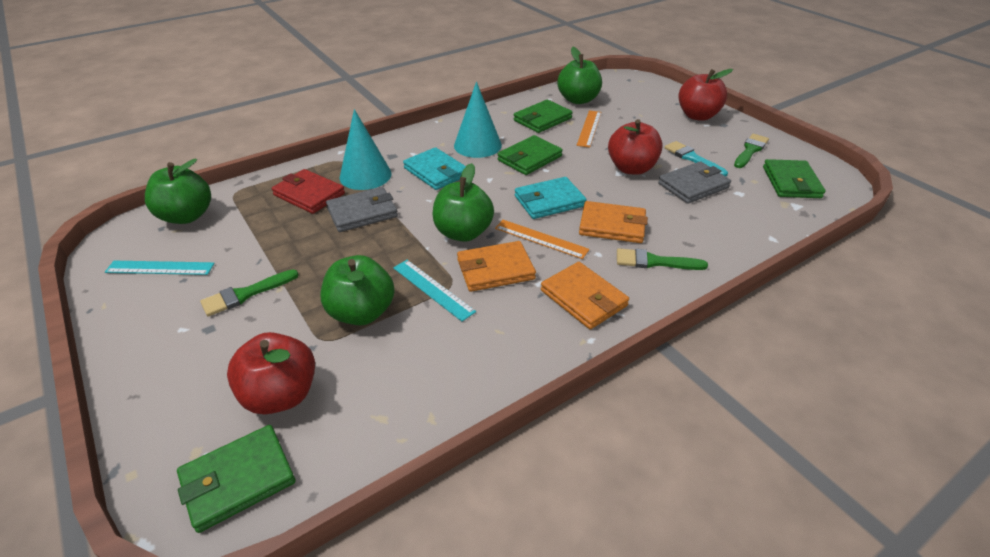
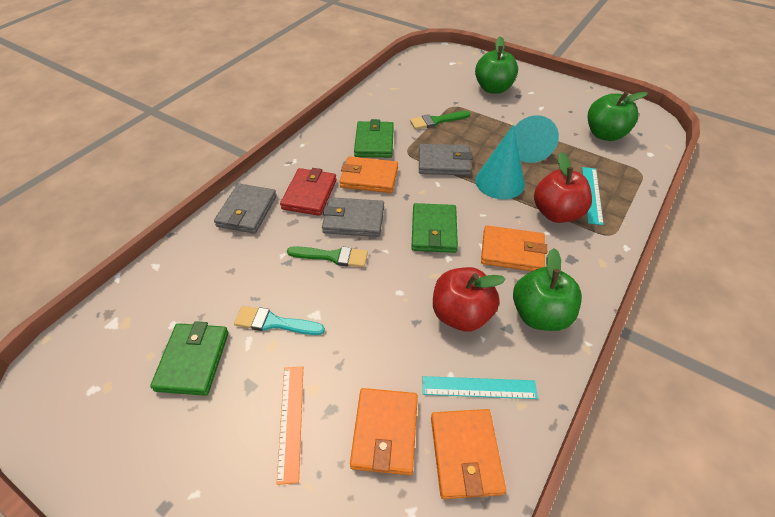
green apple: [145,159,211,224] [321,255,395,325] [433,163,494,242] [557,47,602,104] = 4 -> [475,36,518,94] [513,248,582,331] [588,91,648,141] = 3
green brush: [200,269,299,316] [617,248,708,270] [734,134,769,168] = 3 -> [287,246,368,267] [410,111,470,130] = 2
green wallet: [177,425,295,533] [498,135,563,175] [514,100,573,133] [763,159,826,198] = 4 -> [150,321,229,396] [354,119,394,158] [411,203,458,253] = 3
grey wallet: [326,187,398,232] [658,161,731,204] = 2 -> [214,183,277,234] [322,197,384,237] [419,144,473,175] = 3
orange ruler: [495,220,590,259] [577,110,601,148] = 2 -> [277,366,303,485] = 1
orange wallet: [457,241,536,292] [541,262,629,329] [579,201,648,243] = 3 -> [339,156,398,193] [350,388,418,475] [431,409,506,499] [481,225,547,271] = 4
red apple: [227,332,315,414] [608,119,663,175] [679,69,733,121] = 3 -> [433,267,506,332] [534,152,592,223] = 2
turquoise wallet: [403,147,466,190] [515,177,587,219] = 2 -> none = 0

